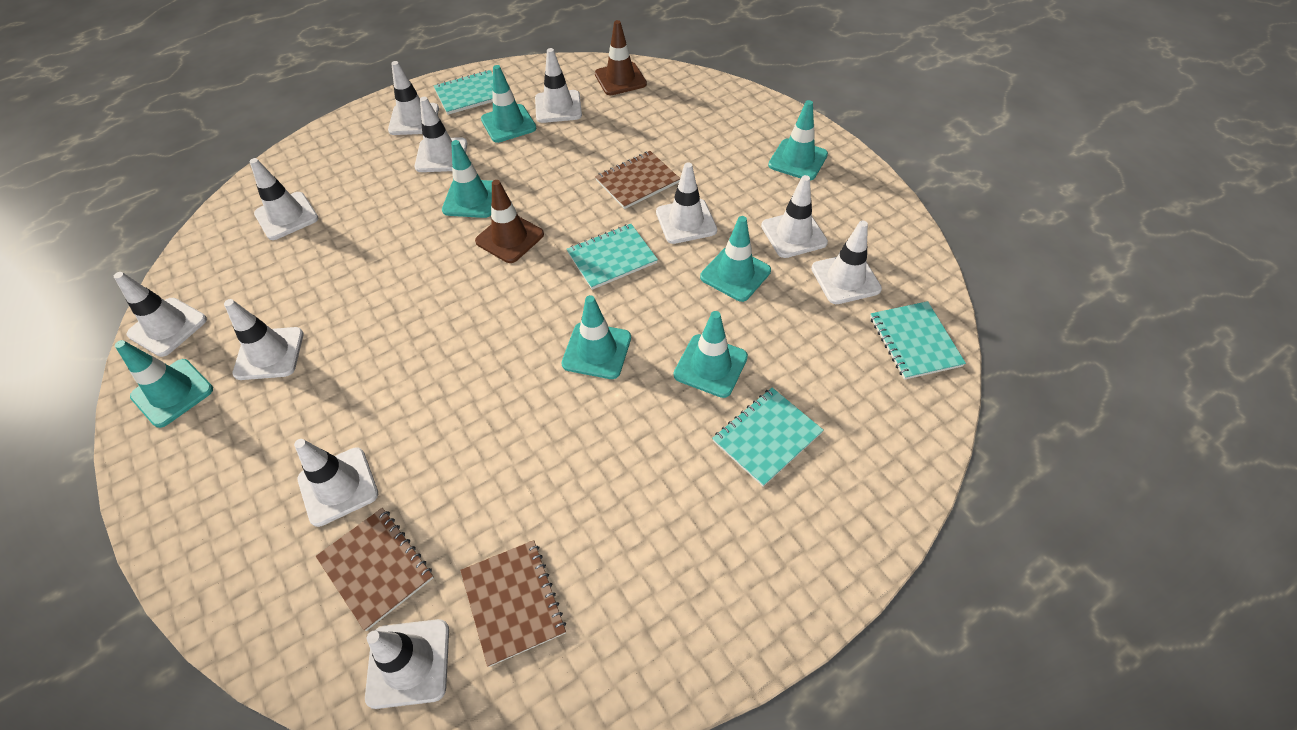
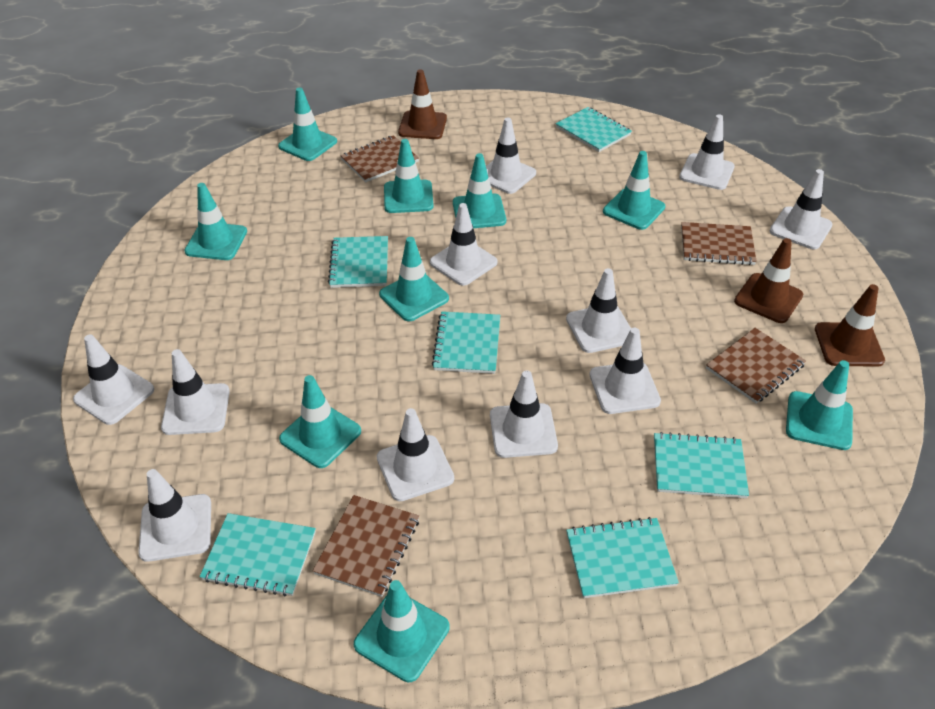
brown notebook: [316,508,434,631] [460,540,566,667] [595,151,680,209] = 3 -> [313,495,419,597] [340,135,419,182] [681,222,757,265] [706,328,806,404] = 4
brown traffic cone: [475,180,544,263] [595,20,647,96] = 2 -> [398,70,447,139] [734,238,803,323] [815,284,885,367] = 3
turquoise notebook: [434,70,493,115] [567,224,658,290] [712,388,824,487] [870,301,966,380] = 4 -> [200,513,316,596] [328,236,388,288] [432,311,500,374] [556,107,632,152] [566,517,679,598] [654,432,749,498] = 6
turquoise traffic cone: [115,340,213,428] [442,140,492,218] [481,65,536,143] [561,295,631,379] [674,311,748,398] [700,216,771,302] [768,100,828,181] = 7 -> [184,183,247,260] [278,87,337,161] [279,375,361,468] [354,580,450,682] [379,237,449,321] [384,139,433,213] [453,153,506,228] [603,151,665,230] [786,360,853,450] = 9

